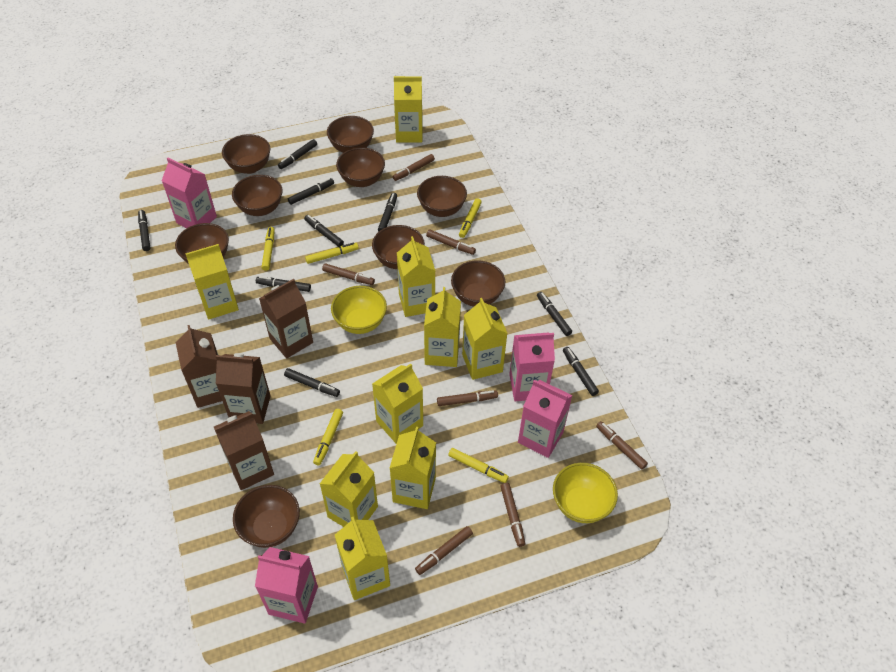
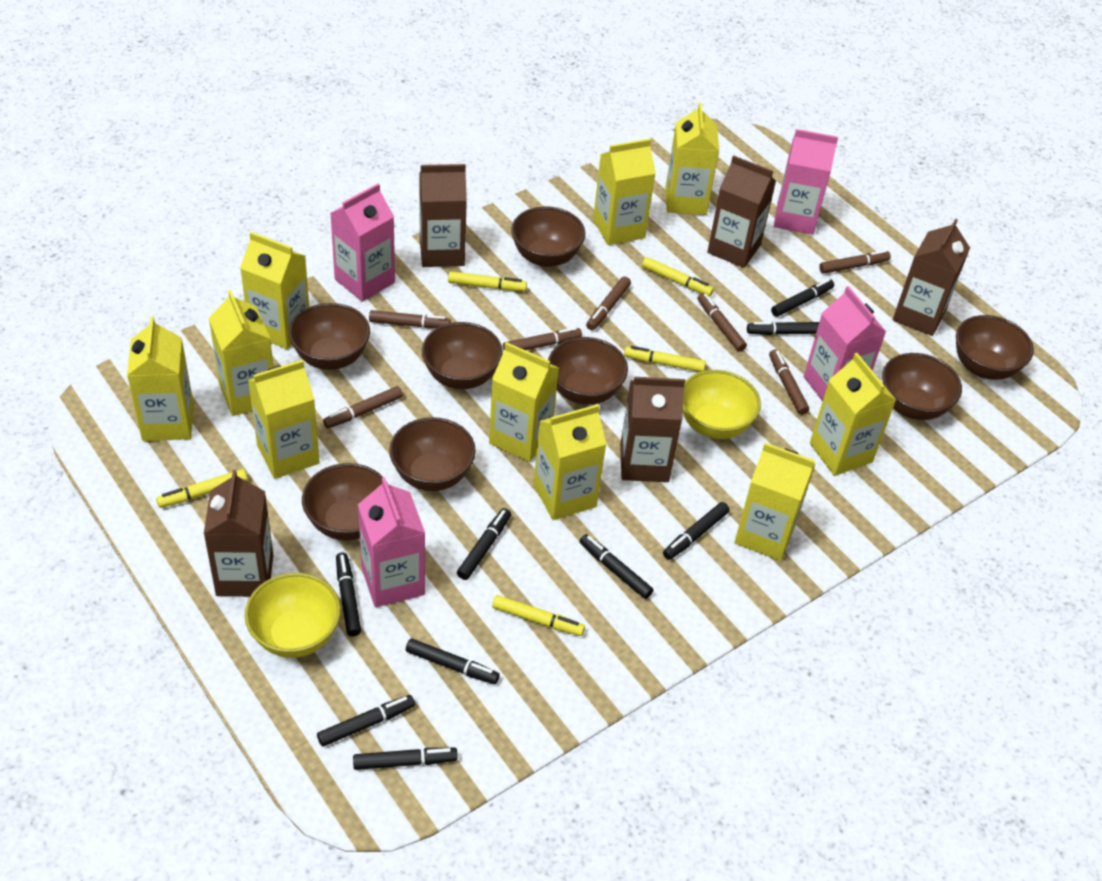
brown bowl: [175,223,229,264] [222,134,270,174] [232,175,283,216] [233,485,300,548] [327,116,374,153] [336,147,385,187] [372,225,425,269] [417,176,467,217] [451,260,505,307] = 9 -> [289,303,370,370] [302,463,388,540] [389,417,476,491] [422,322,503,389] [511,206,585,267] [548,337,628,405] [882,353,962,420] [956,315,1034,380] = 8
brown carton: [176,325,222,408] [214,411,274,490] [216,353,271,424] [259,279,313,359] = 4 -> [204,470,273,597] [420,164,467,267] [620,377,685,482] [707,155,776,268] [893,219,970,336] = 5
yellow carton: [185,244,239,319] [320,451,378,527] [335,517,390,600] [372,364,423,444] [390,427,436,509] [394,76,422,143] [397,236,435,317] [424,287,461,367] [462,298,507,380] = 9 -> [127,317,194,441] [209,290,273,416] [240,232,309,349] [248,360,320,479] [489,342,559,462] [534,404,606,520] [593,139,656,245] [666,103,719,215] [734,443,815,561] [810,353,896,476] = 10

